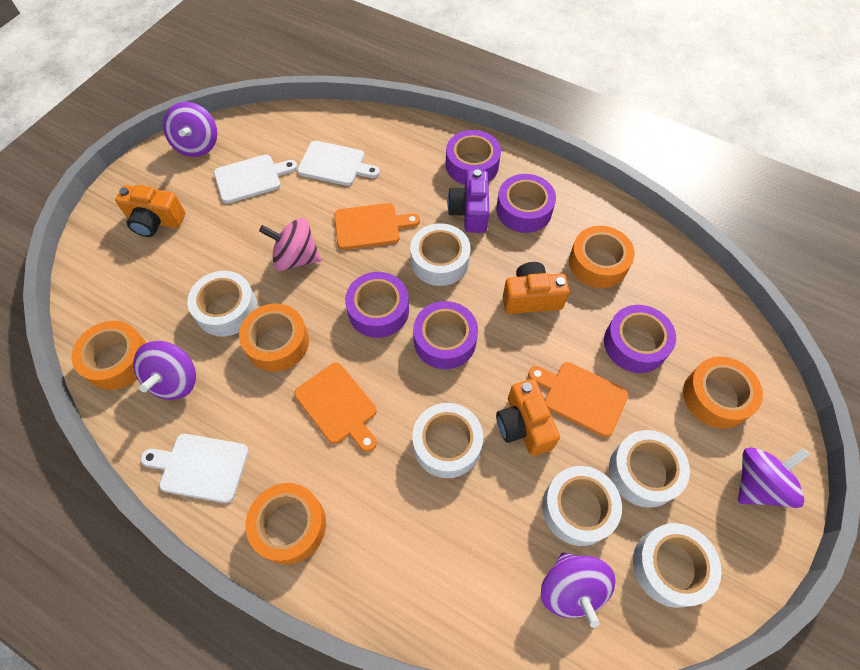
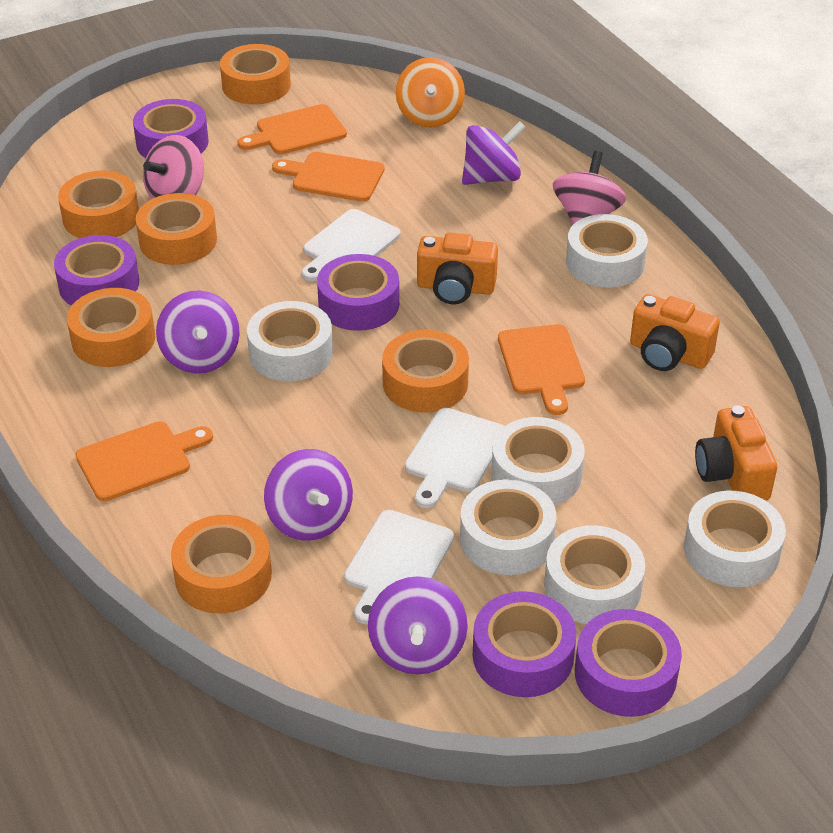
orange cutting board: [294,362,377,452] [334,203,420,250] [528,362,629,437] = 3 -> [76,421,213,501] [237,104,347,154] [272,152,385,202] [498,324,585,415] = 4
orange spinning top: none = 0 -> [396,57,465,128] = 1
orange tape: [71,321,147,390] [239,303,309,372] [246,483,326,564] [569,226,635,288] [683,357,763,429] = 5 -> [58,171,139,238] [67,288,155,367] [136,193,217,265] [171,515,272,613] [220,44,291,104] [382,330,469,413] = 6
pink spinning top: [259,218,321,271] = 1 -> [143,135,204,199] [553,151,626,224] = 2
purple camera: [447,169,489,233] = 1 -> none = 0

